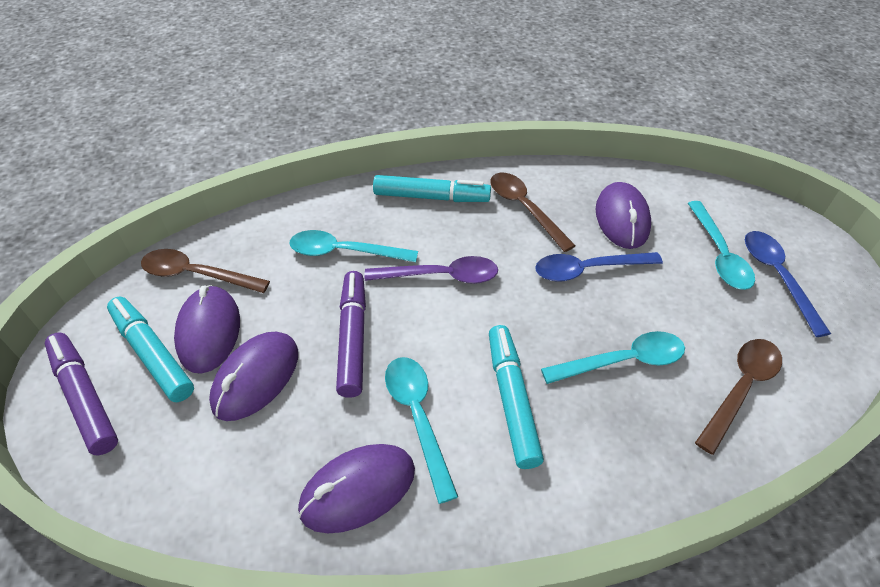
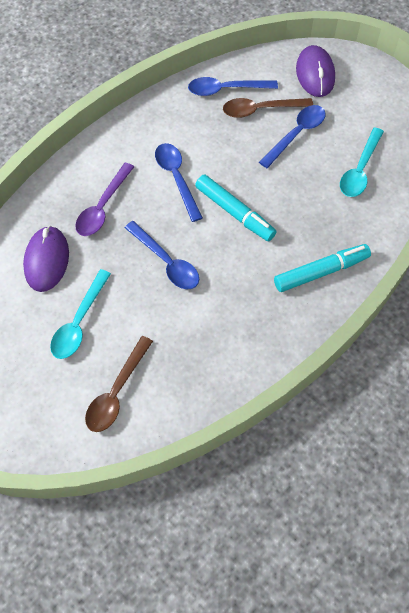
blue spoon: [535,252,663,282] [745,231,831,337] = 2 -> [125,221,199,289] [155,143,203,222] [188,77,278,96] [259,105,325,168] = 4
brown spoon: [141,249,270,293] [491,173,576,252] [695,339,782,455] = 3 -> [85,336,153,432] [223,98,313,118] = 2
purple marker: [45,333,118,455] [336,271,366,398] = 2 -> none = 0
purple mouse: [174,285,240,374] [209,332,298,421] [298,444,415,533] [595,182,651,249] = 4 -> [23,226,69,292] [296,45,335,97] = 2
turquoise marker: [107,297,194,402] [373,175,491,202] [489,325,544,469] = 3 -> [195,174,276,241] [274,244,371,292] = 2
turquoise spoon: [289,230,418,262] [385,357,458,504] [541,331,685,384] [688,201,755,290] = 4 -> [50,269,111,359] [340,127,384,197] = 2

